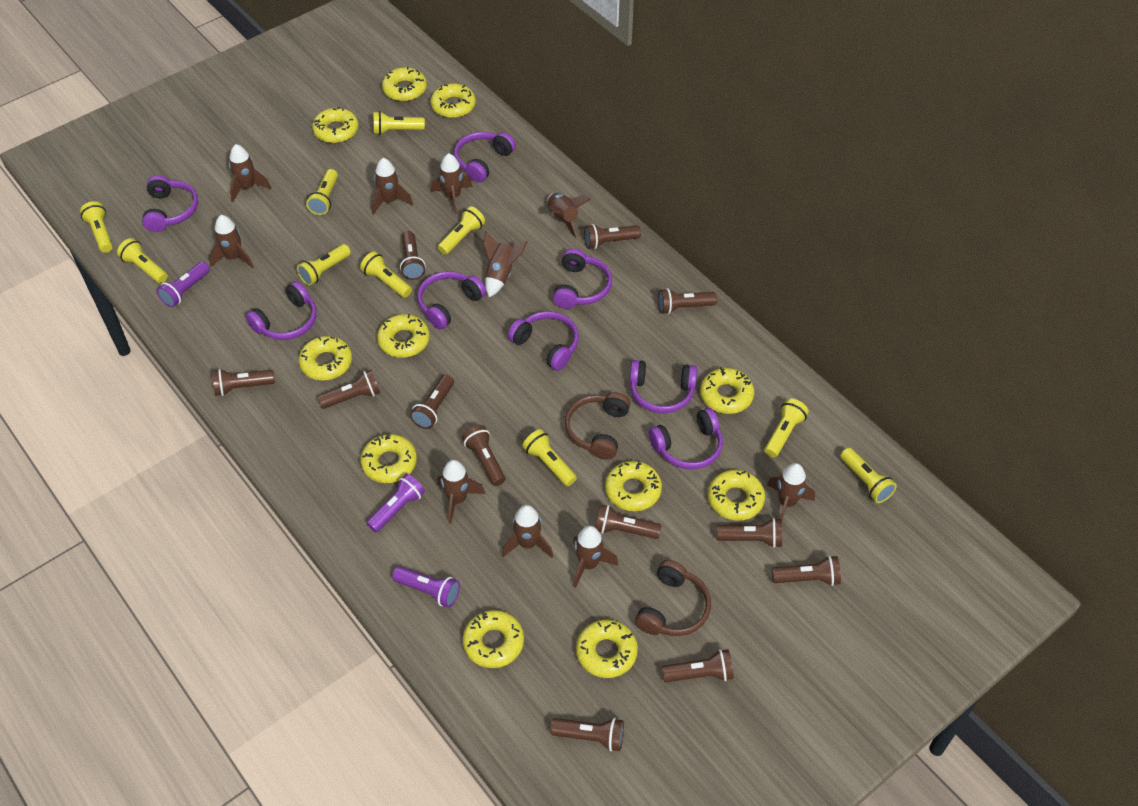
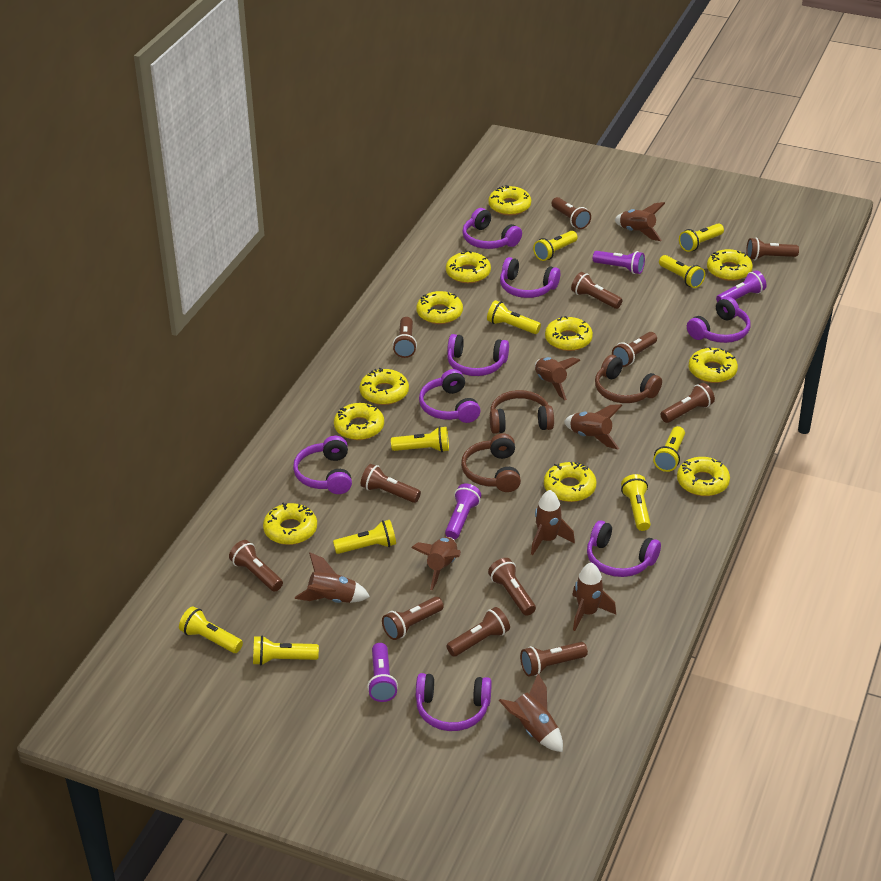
brown headphones: [565,392,631,460] [635,560,711,636] = 2 -> [461,433,521,492] [490,390,554,434] [595,355,662,403] = 3
brown rocket: [209,215,254,268] [229,144,271,202] [372,158,413,215] [431,153,472,214] [437,460,485,524] [483,231,528,297] [502,505,553,558] [547,193,591,239] [573,526,618,588] [767,463,815,519] = 10 -> [295,552,370,603] [411,537,461,590] [499,674,563,752] [531,490,575,555] [535,357,581,400] [564,404,623,450] [572,563,616,631] [615,202,665,241] = 8
purple flashlight: [157,262,210,307] [366,474,425,532] [392,566,460,608] = 3 -> [367,643,398,702] [445,484,481,540] [593,251,645,274] [716,270,767,302] = 4

